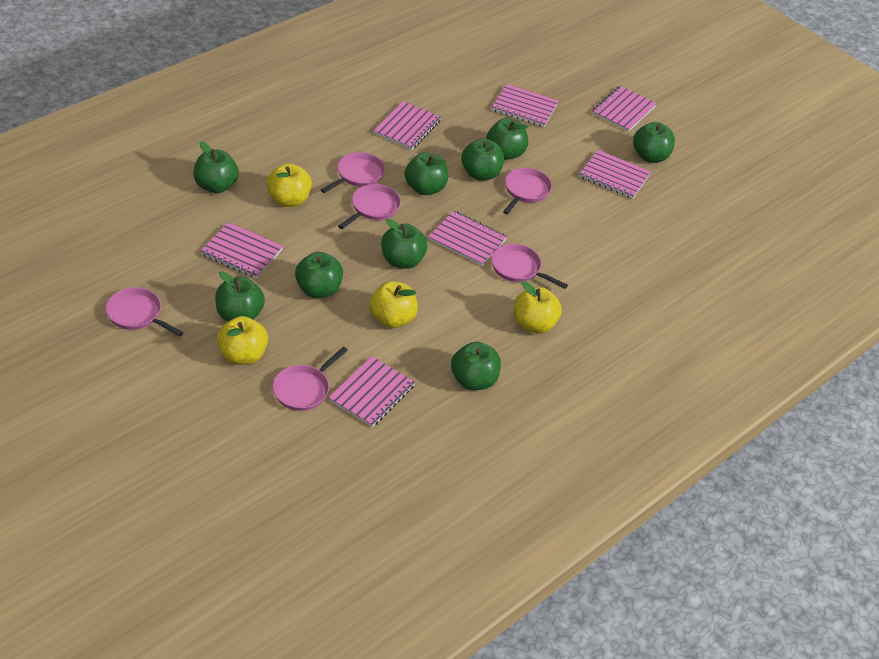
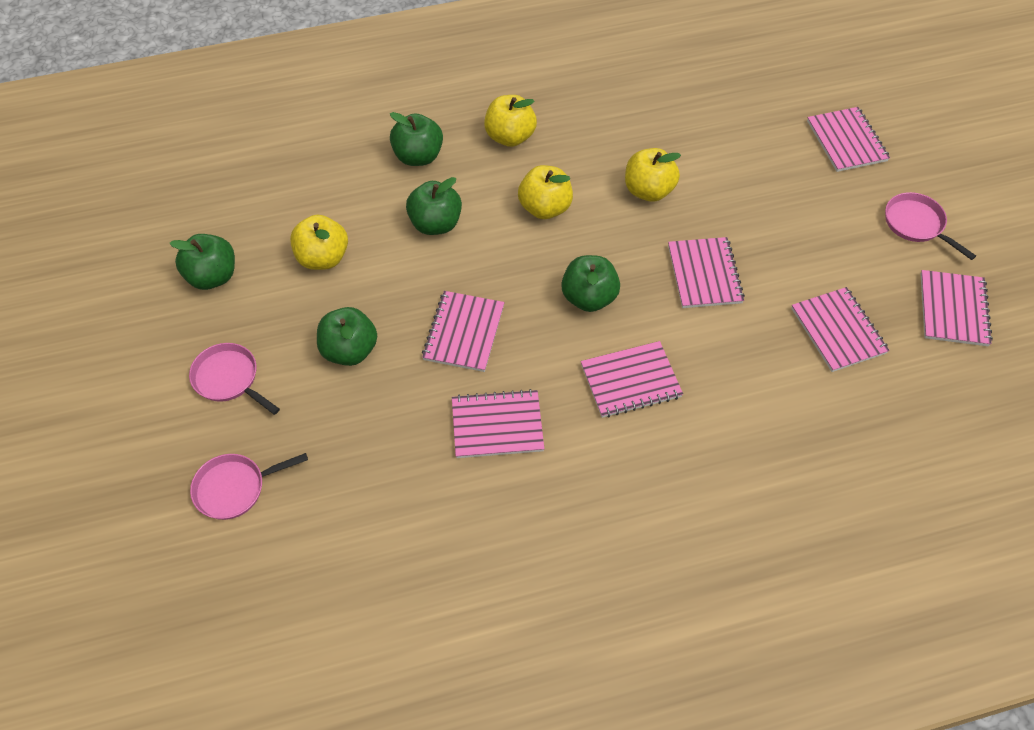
green apple: [193,141,239,193] [215,271,265,321] [295,252,343,298] [381,219,428,269] [405,152,448,195] [451,342,501,390] [462,138,504,180] [486,118,528,160] [633,122,675,163] = 9 -> [169,234,235,290] [317,307,377,366] [390,112,443,166] [406,177,462,235] [561,255,620,312] = 5
pink pan: [106,287,184,337] [273,347,348,411] [321,152,385,193] [338,184,401,229] [491,244,568,289] [503,168,552,215] = 6 -> [189,343,280,415] [190,453,308,520] [885,192,976,260] = 3

